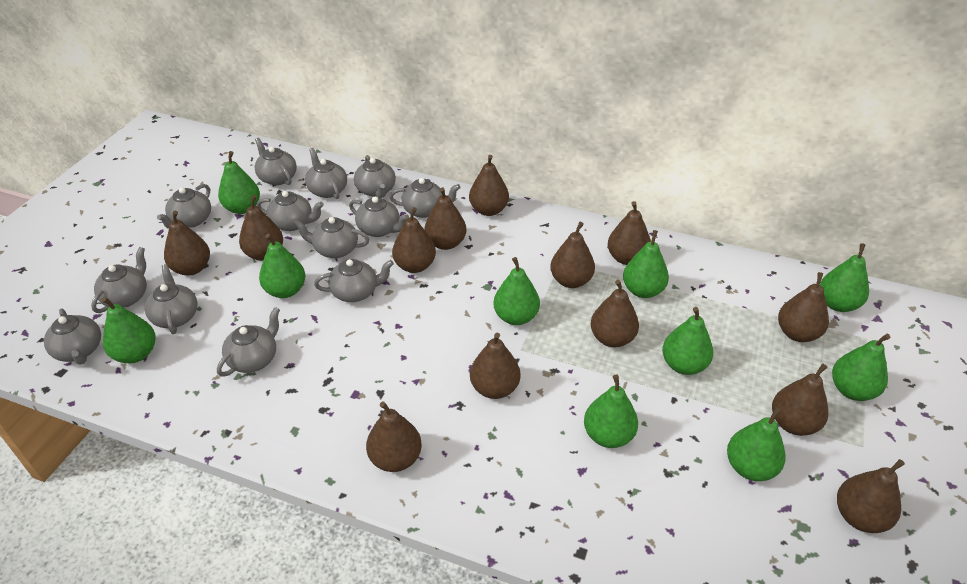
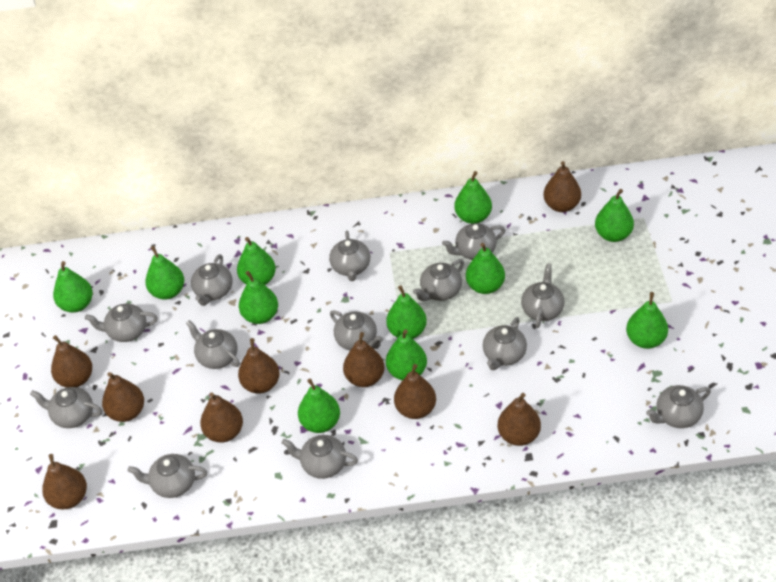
brown pear: [164,211,210,276] [239,195,283,261] [366,401,422,472] [392,207,436,273] [424,187,467,250] [469,155,509,216] [470,333,521,399] [550,222,595,288] [591,280,639,347] [608,201,651,265] [772,364,828,436] [778,272,829,342] [837,459,905,533] = 13 -> [42,454,87,509] [51,335,92,388] [102,372,144,422] [200,392,243,443] [238,338,280,394] [343,332,384,387] [394,364,436,419] [497,393,541,446] [543,161,581,212] = 9
green pear: [101,297,156,363] [218,151,260,214] [259,234,306,298] [493,257,540,325] [584,375,638,448] [623,230,669,298] [662,307,713,375] [727,407,786,481] [820,243,869,312] [832,334,890,401] = 10 -> [53,261,93,312] [145,246,184,300] [237,237,276,285] [239,271,278,324] [298,378,340,433] [386,285,427,339] [386,329,427,380] [455,171,492,224] [466,243,505,294] [595,189,634,242] [626,292,668,349] = 11

